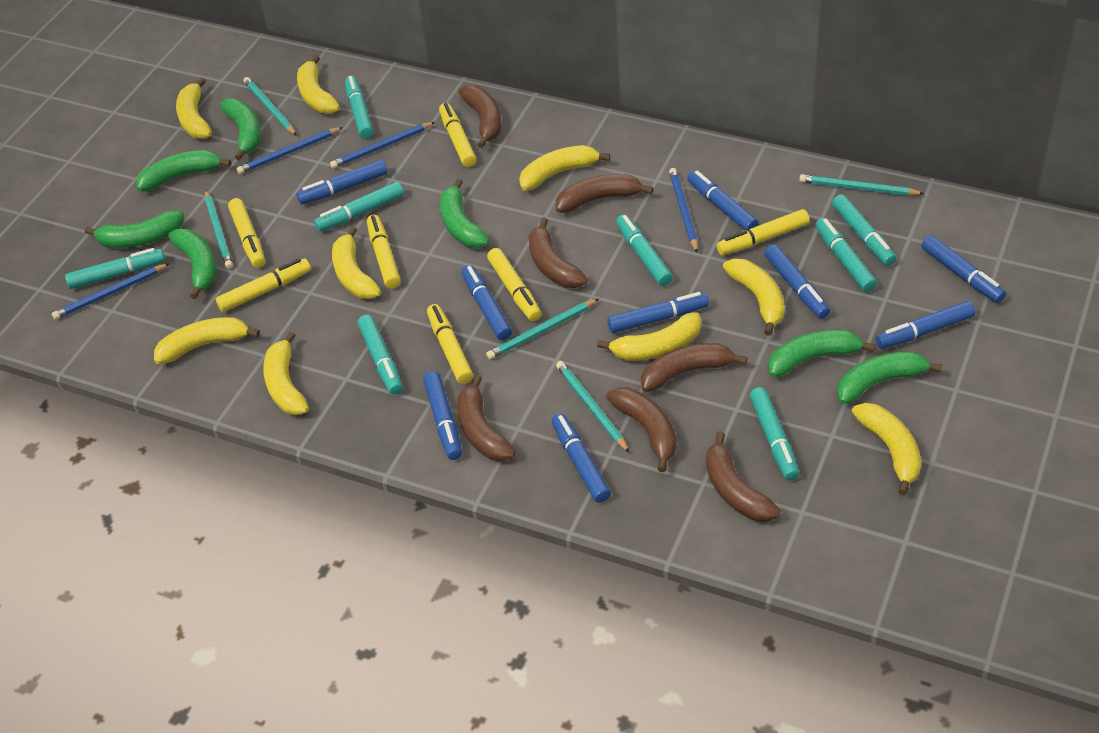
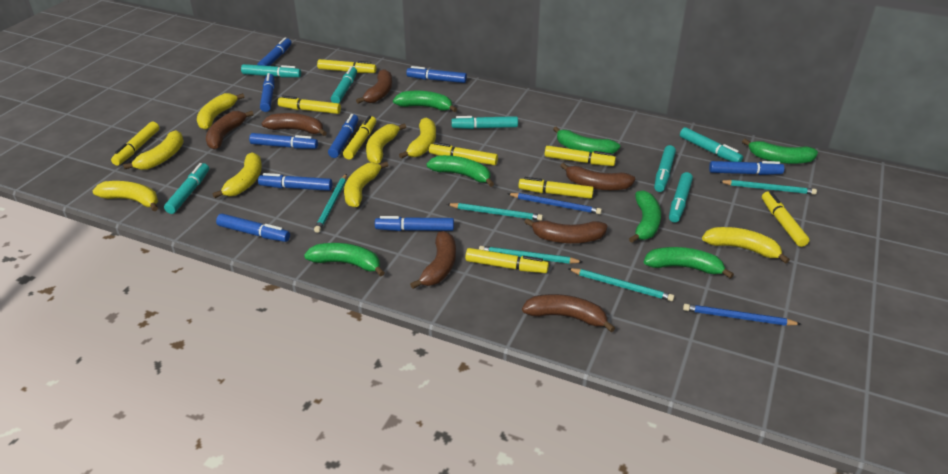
blue pencil: [52,263,170,320] [236,127,343,174] [330,122,435,169] [669,168,698,253] = 4 -> [507,193,602,214] [683,304,801,326] = 2
turquoise marker: [65,248,165,289] [314,182,404,232] [345,76,374,139] [358,315,403,395] [616,214,673,286] [749,387,799,480] [815,218,877,292] [832,194,897,266] = 8 -> [164,163,209,214] [241,64,301,78] [331,66,357,103] [451,116,518,129] [654,145,676,192] [669,172,693,223] [680,127,743,162] = 7
yellow banana: [154,317,260,364] [176,78,212,139] [263,332,309,415] [297,55,340,114] [332,227,381,299] [519,145,610,190] [597,312,701,361] [723,258,785,336] [852,403,921,495] = 9 -> [92,181,158,211] [123,130,184,170] [197,93,244,130] [213,152,262,198] [344,161,388,207] [366,123,406,164] [399,118,436,159] [702,227,790,264] = 8
yellow marker: [216,258,311,312] [228,198,265,268] [367,215,401,289] [427,304,473,384] [439,103,477,167] [487,248,541,321] [716,209,810,255] = 7 -> [111,122,159,166] [278,96,341,114] [317,59,377,73] [343,116,376,160] [429,142,498,165] [465,248,549,273] [518,177,594,199] [545,146,616,166] [762,191,810,247] = 9

